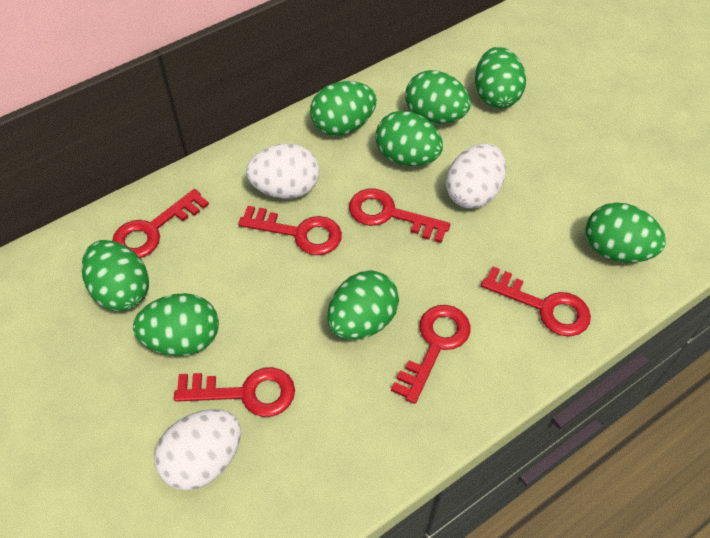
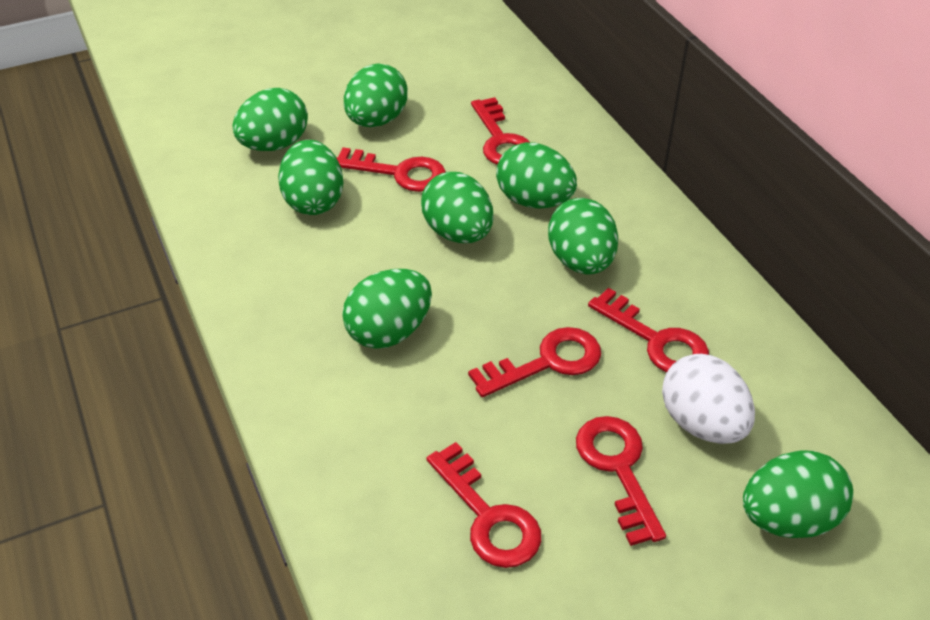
white egg: [154,409,241,490] [246,144,319,199] [446,144,506,208] = 3 -> [662,354,755,444] = 1

